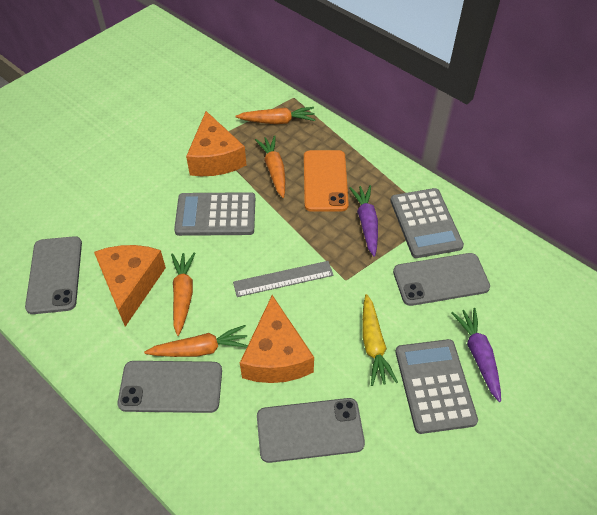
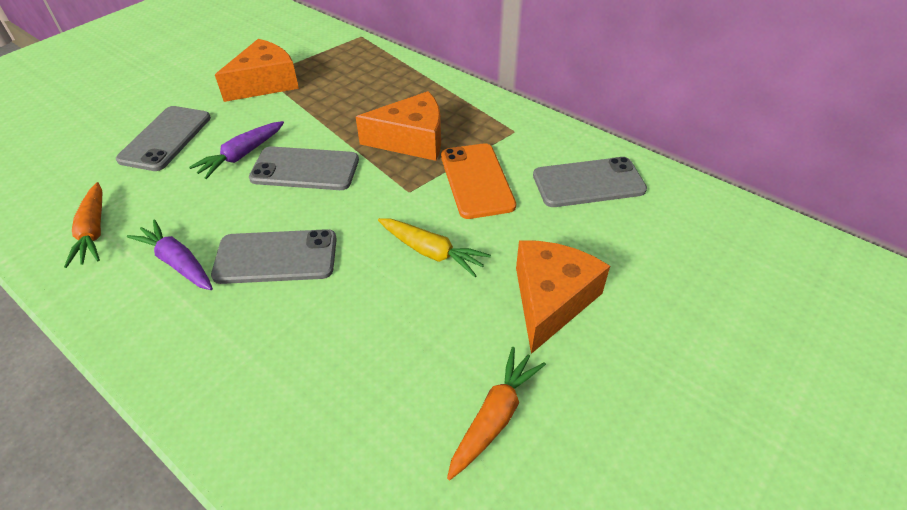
grey calculator: [174,192,255,236] [390,188,464,258] [395,339,478,434] = 3 -> none = 0
grey ruler: [233,261,333,297] = 1 -> none = 0
orange carrot: [144,325,248,357] [171,252,195,336] [236,107,315,124] [255,136,285,198] = 4 -> [64,182,102,268] [447,347,546,480] = 2

